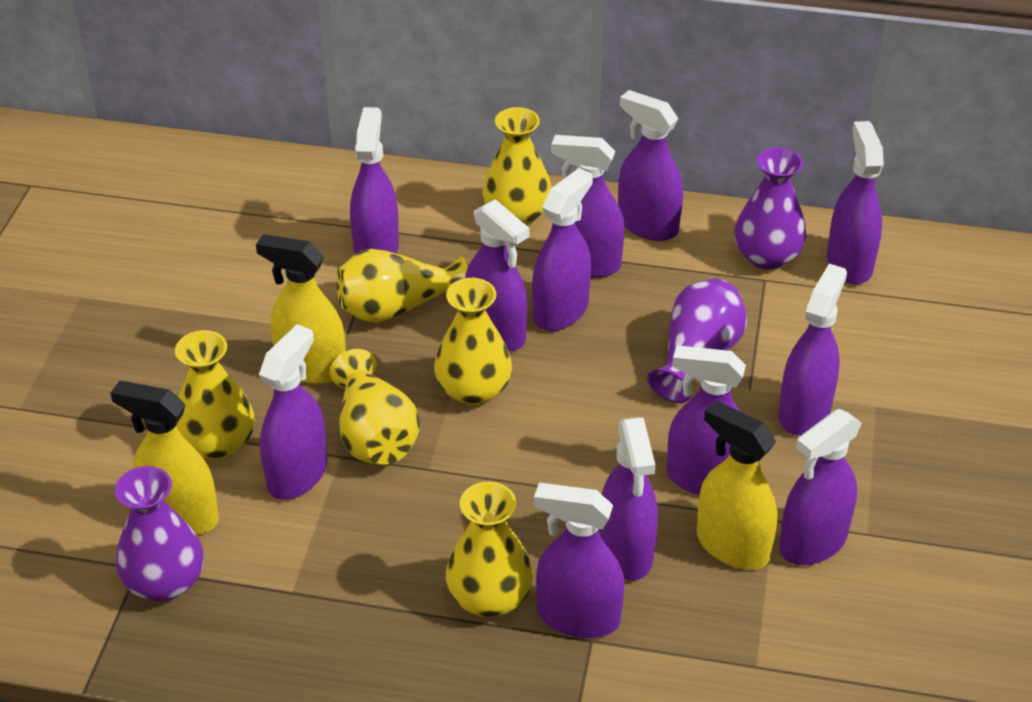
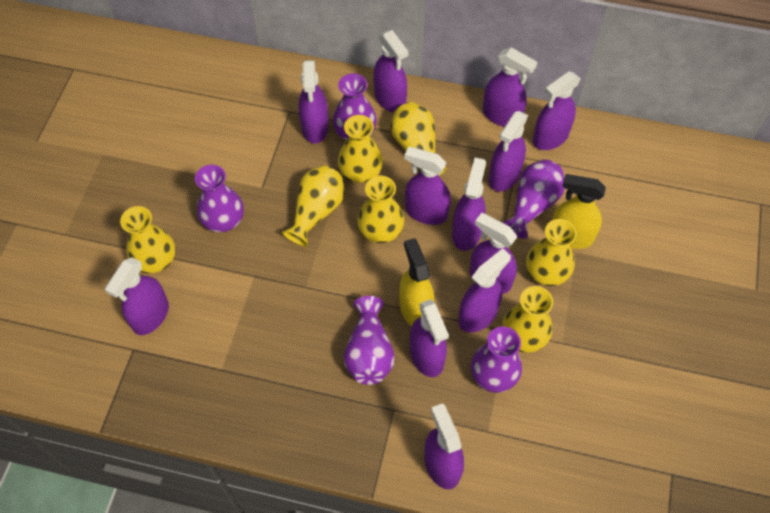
purple vase: [115,466,203,601] [647,279,747,403] [734,147,806,270] = 3 -> [195,165,244,232] [332,73,377,140] [344,296,395,385] [471,326,522,393] [502,159,565,239] = 5
yellow spray bottle: [110,381,219,535] [256,234,346,384] [697,401,777,570] = 3 -> [399,238,434,326] [552,174,606,249] = 2
yellow vase: [175,330,255,461] [330,349,420,465] [337,249,468,323] [434,278,512,406] [446,482,533,617] [482,107,552,226] = 6 -> [120,206,175,274] [282,166,345,247] [338,115,383,183] [357,176,404,243] [390,102,446,176] [502,286,553,353] [526,219,577,286] = 7

